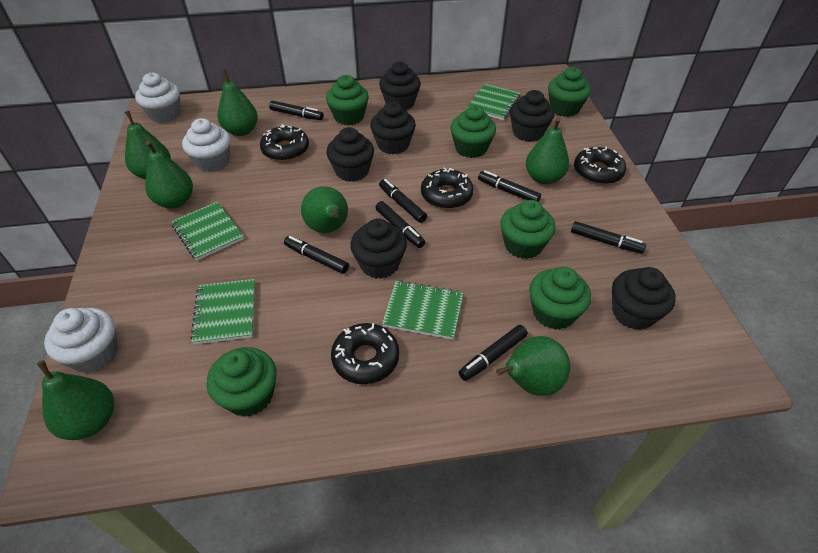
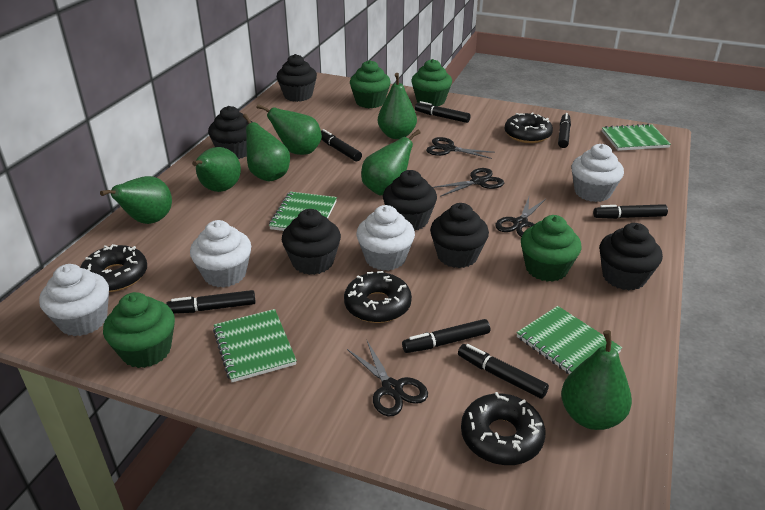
black scissors: none = 0 -> [347,341,428,416] [426,137,495,159] [433,168,504,197] [495,197,546,237] = 4
green cupcake: [207,347,277,417] [326,75,369,125] [450,105,496,158] [500,200,556,259] [529,267,591,330] [548,67,591,117] = 6 -> [103,292,175,368] [350,60,391,108] [411,59,452,106] [521,215,582,282] = 4
white cupcake: [44,308,118,373] [135,73,180,123] [182,118,230,172] = 3 -> [39,264,109,336] [190,220,251,288] [356,205,415,271] [571,144,624,202] = 4

